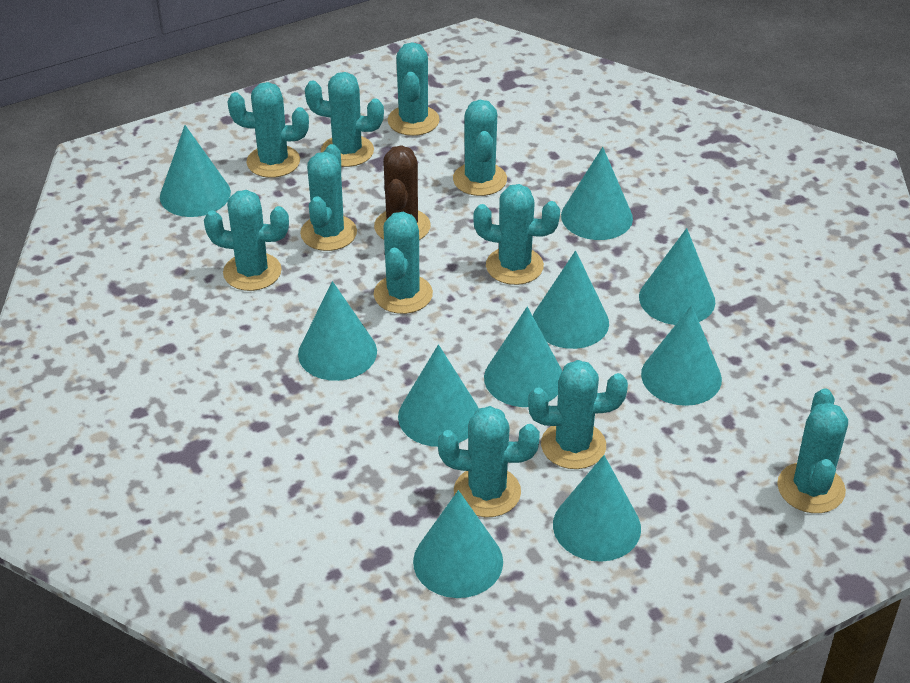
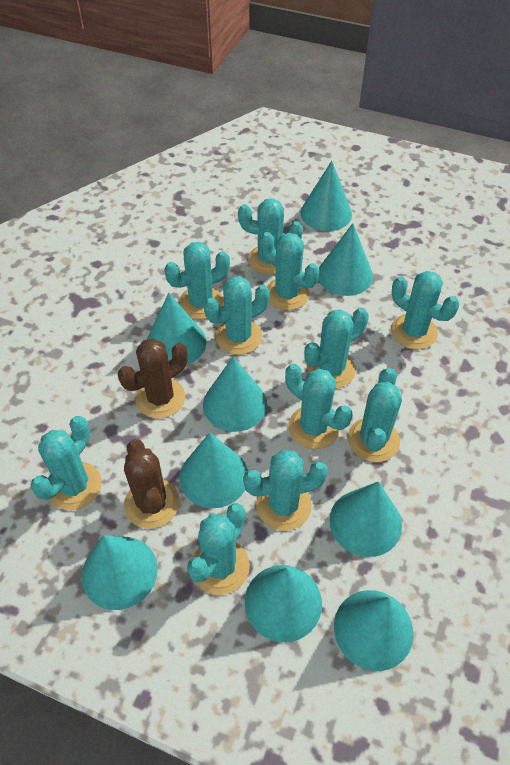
brown cactus: [374,145,431,240] = 1 -> [118,338,188,418] [124,439,180,529] = 2
turquoise cone: [160,125,231,217] [298,281,377,381] [398,344,479,447] [413,490,503,598] [484,307,562,407] [533,251,609,349] [553,455,641,562] [561,147,633,240] [639,228,715,325] [641,305,722,406] = 10 -> [82,535,158,610] [147,293,206,365] [179,433,248,508] [203,357,267,432] [245,565,322,643] [300,161,352,231] [318,223,373,296] [330,481,402,557] [334,590,414,671] = 9

